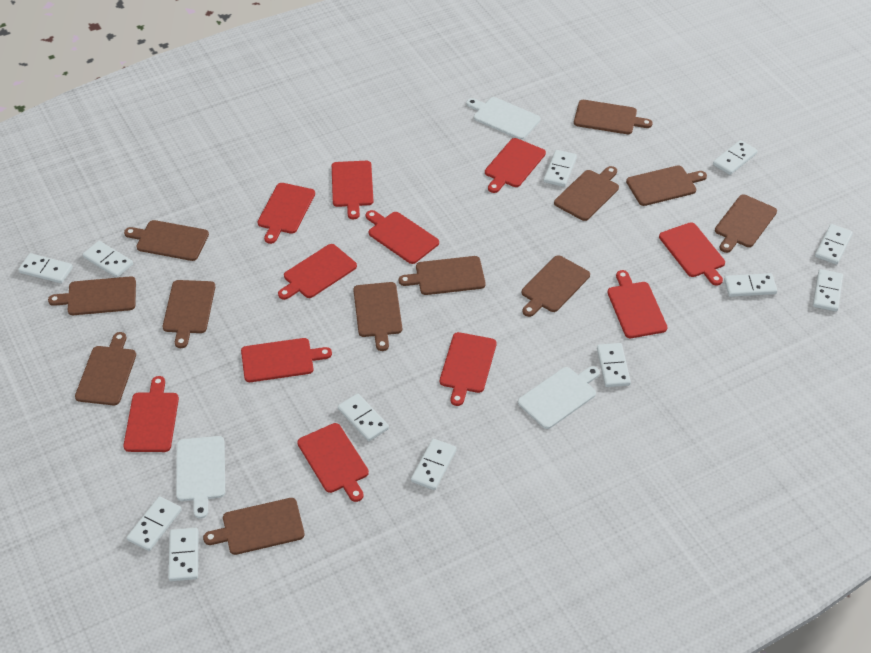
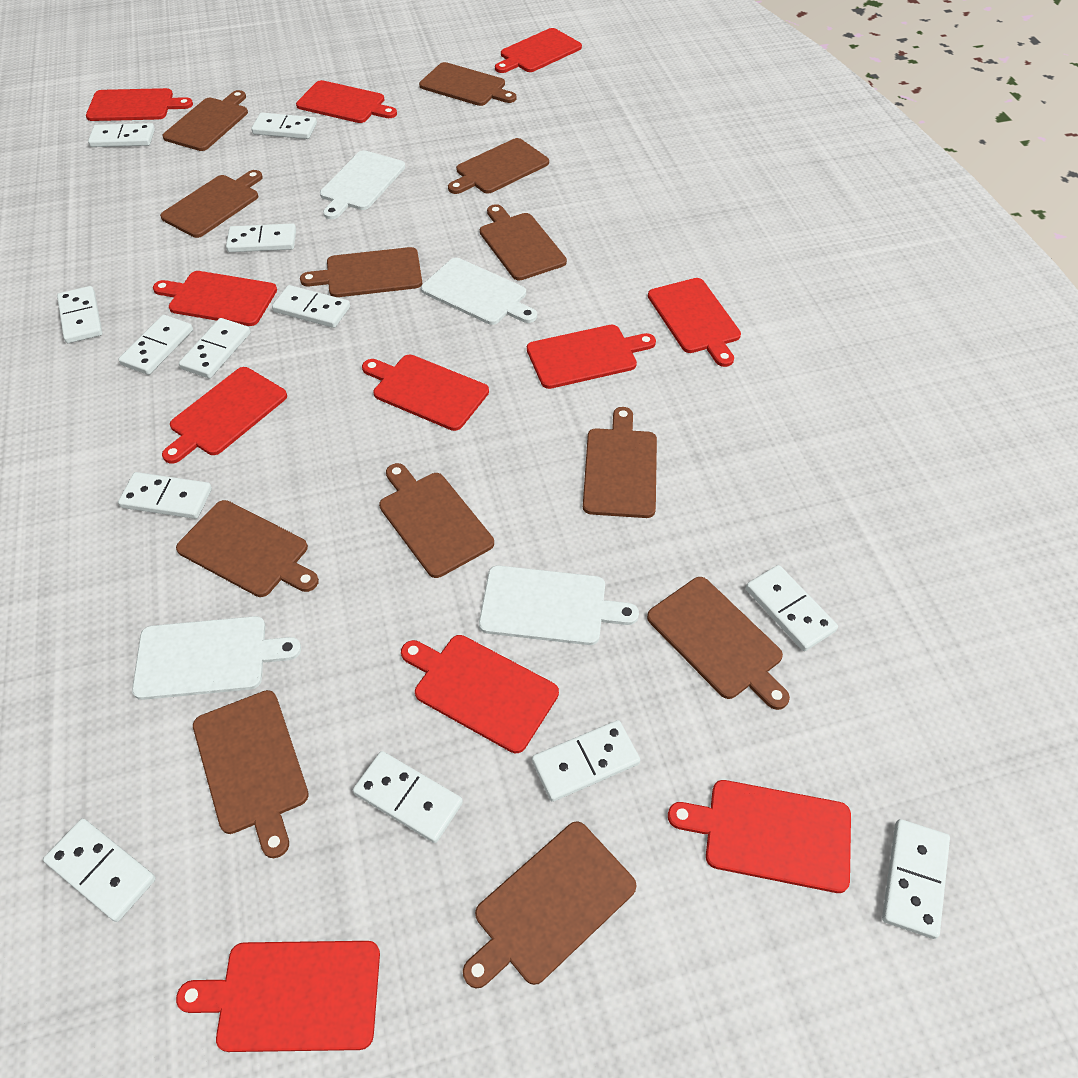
white cutting board: [176,436,225,519] [466,97,541,140] [518,366,600,429] = 3 -> [132,616,301,700] [320,150,405,219] [421,258,537,325] [479,565,639,645] = 4
white domino: [18,253,73,284] [83,241,133,278] [127,496,182,551] [168,528,198,581] [338,393,389,441] [411,439,456,490] [544,150,577,187] [597,343,631,387] [713,140,757,175] [724,273,777,297] [813,269,843,312] [815,224,853,265] = 12 -> [43,819,156,922] [57,286,102,343] [88,123,155,147] [118,315,193,375] [118,472,212,519] [179,318,251,378] [226,223,296,252] [251,113,317,139] [272,285,350,328] [353,751,463,843] [532,720,640,802] [746,565,838,651] [882,819,950,939] = 13

